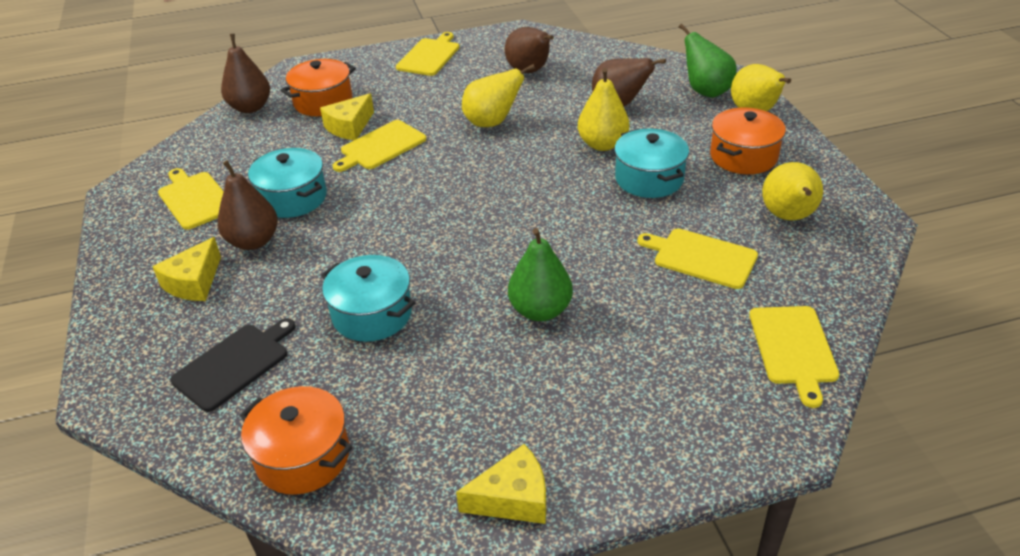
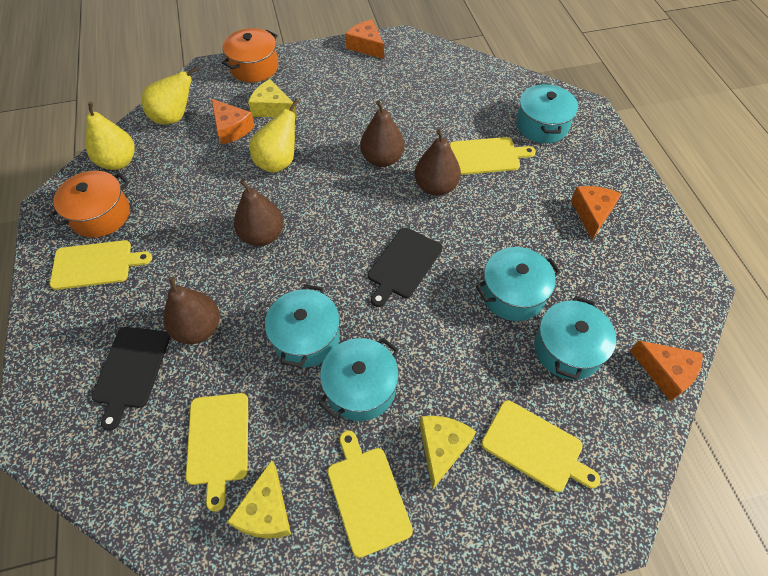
black cutting board: [170,318,296,412] = 1 -> [91,327,170,431] [368,227,442,307] = 2
green pear: [508,228,573,321] [679,24,737,98] = 2 -> none = 0
orange cheese: none = 0 -> [212,99,255,145] [345,19,384,59] [571,186,621,240] [630,341,703,401] = 4
orange pot: [240,386,352,495] [280,59,356,116] [710,107,786,174] = 3 -> [49,171,130,238] [222,28,278,82] = 2
turquoise pot: [248,148,327,218] [321,255,415,342] [614,129,689,198] = 3 -> [265,285,340,367] [318,338,399,421] [476,247,561,321] [516,84,578,143] [534,296,616,380] = 5
yellow pear: [462,64,535,127] [578,68,629,151] [731,64,791,111] [762,162,823,220] = 4 -> [86,102,135,170] [142,66,199,124] [249,99,299,173] = 3

